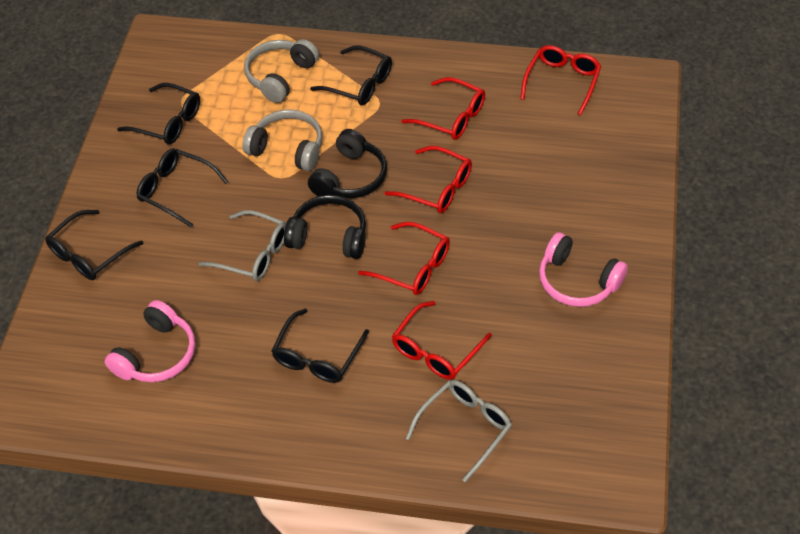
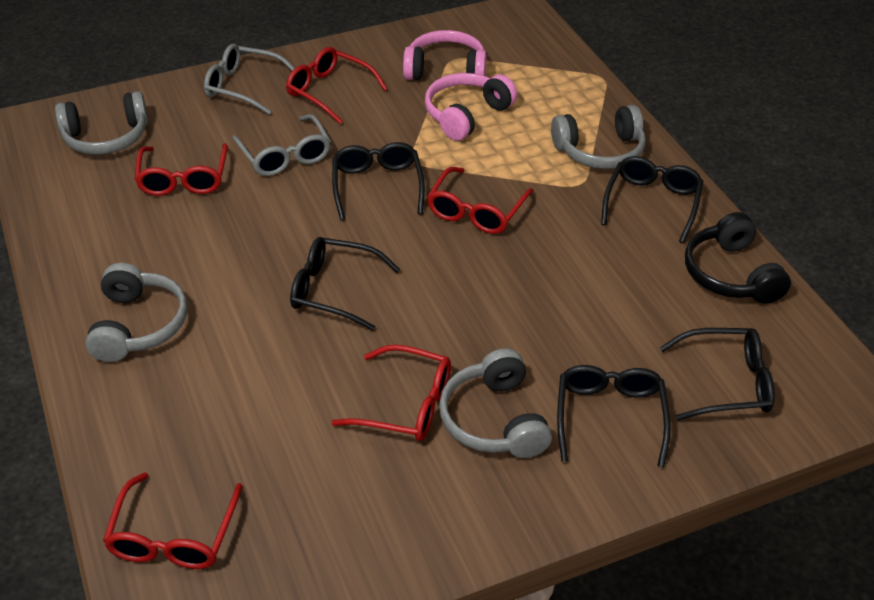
black headphones: [284,195,366,259] [308,129,387,198] = 2 -> [685,212,791,304] = 1
grey headphones: [242,109,322,171] [244,39,319,103] = 2 -> [55,91,148,155] [85,263,187,362] [439,348,552,458] [551,105,646,169] = 4

